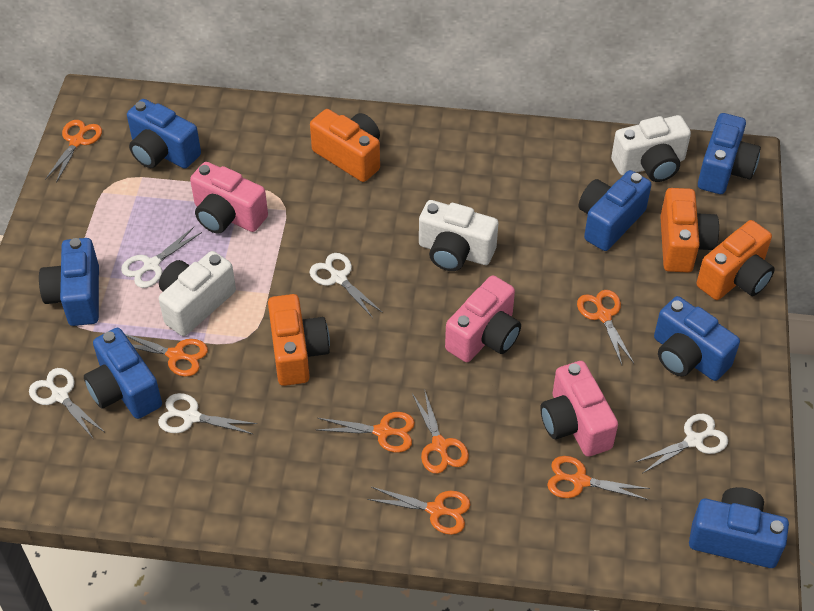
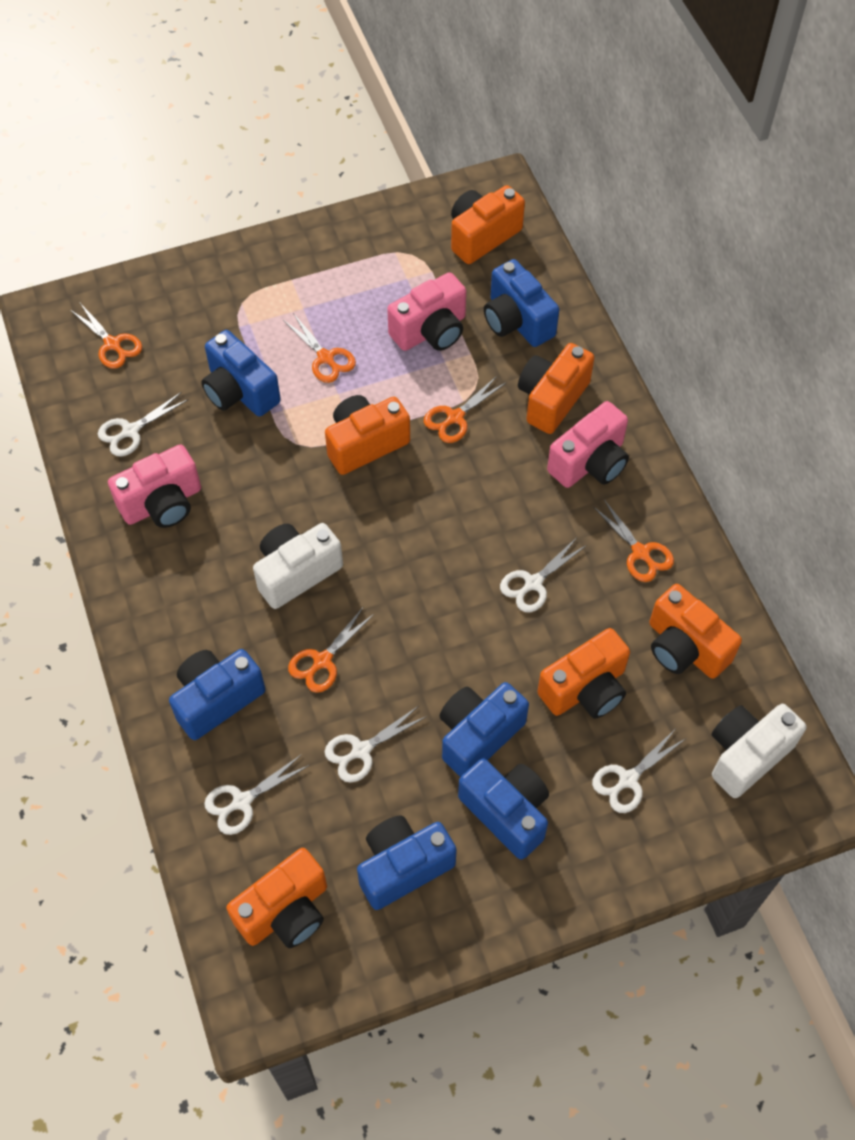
blue camera: [39,238,99,326] [84,328,162,419] [127,99,201,169] [579,170,651,251] [654,296,740,381] [689,487,789,568] [698,113,761,194] = 7 -> [169,649,265,740] [201,330,281,417] [357,815,457,910] [440,682,529,777] [458,758,549,859] [484,259,559,347] = 6
orange camera: [268,294,330,386] [310,109,380,182] [660,188,719,272] [696,220,775,300] = 4 -> [226,848,327,948] [325,395,410,475] [451,185,525,264] [518,343,594,434] [537,628,630,719] [649,584,742,679] = 6
orange scissors: [45,120,102,183] [125,334,208,377] [317,412,415,453] [367,487,470,535] [412,389,469,474] [547,456,650,500] [577,290,634,365] = 7 -> [70,303,142,369] [283,313,356,383] [288,606,374,693] [424,376,506,443] [594,500,674,582] = 5
white camera: [159,251,236,336] [419,200,498,271] [611,115,691,182] = 3 -> [253,523,343,609] [712,704,807,798] = 2

